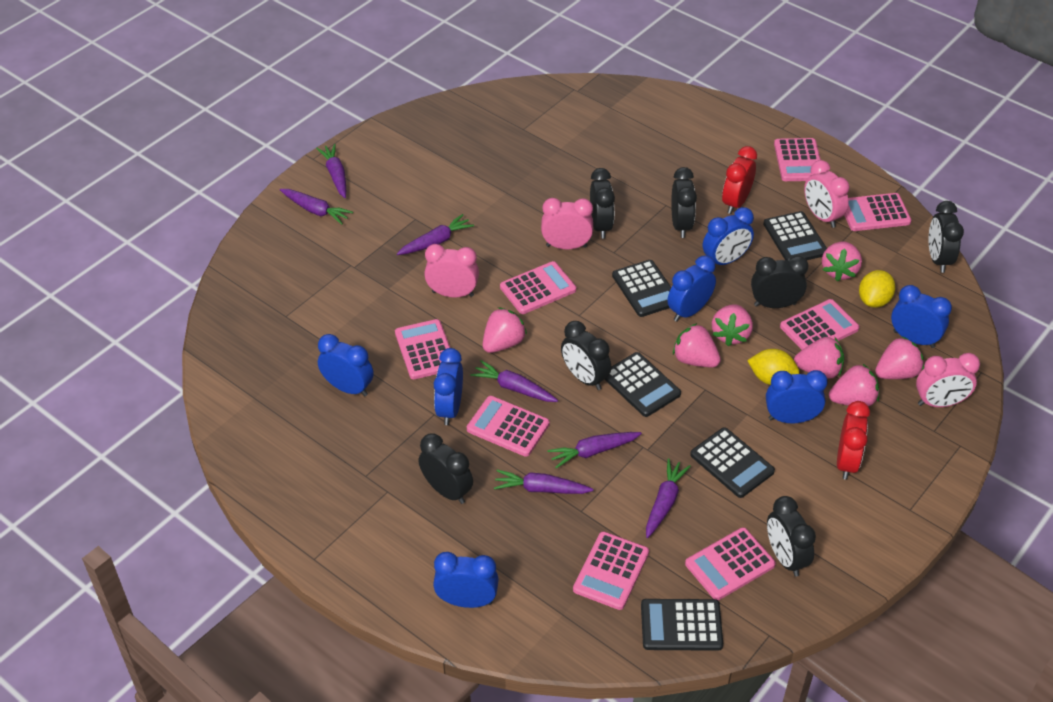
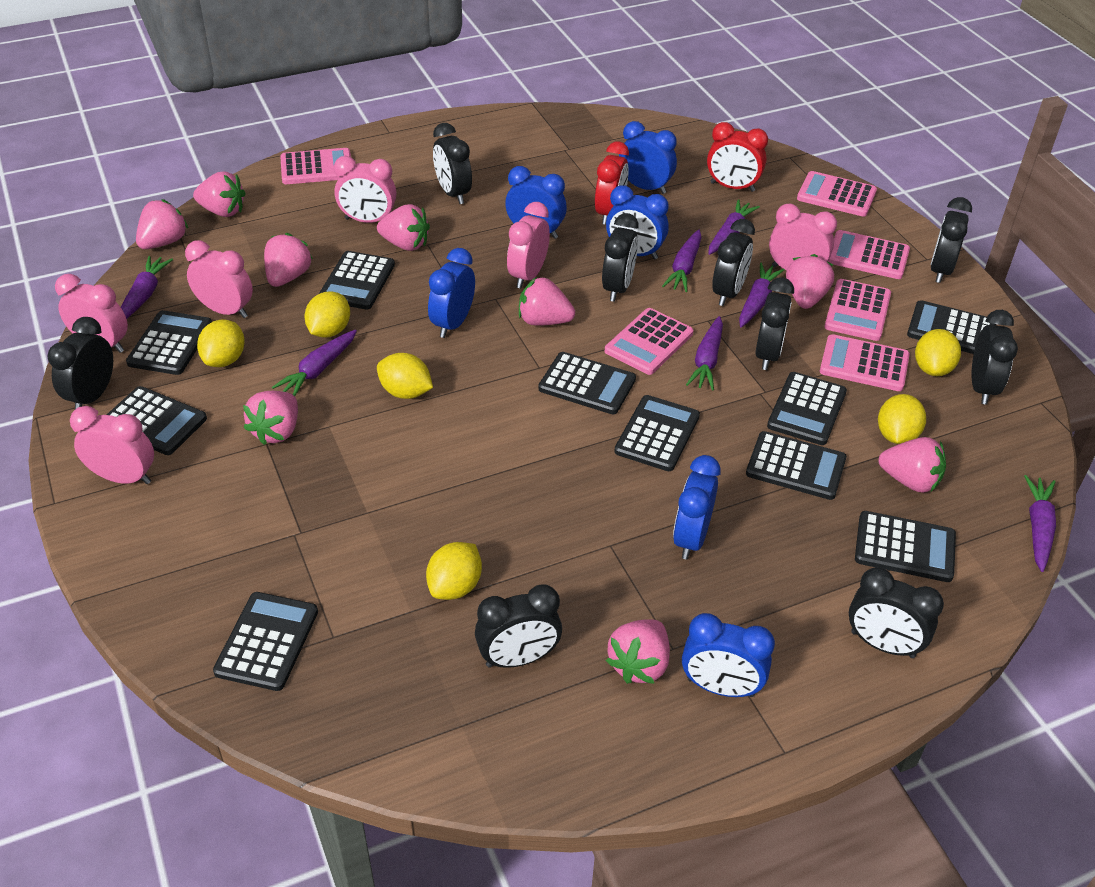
black calculator: [604,352,681,417] [612,260,671,317] [641,599,723,651] [690,427,775,498] [763,211,827,261] = 5 -> [107,386,207,455] [126,310,212,375] [213,592,318,691] [319,251,395,310] [538,352,636,414] [614,395,700,471] [746,431,847,500] [767,372,847,445] [855,511,956,582] [907,300,996,354] = 10
black clock: [418,433,473,504] [561,321,611,390] [590,168,615,239] [671,167,697,238] [751,256,808,308] [767,496,816,577] [928,201,964,273] = 7 -> [47,317,113,409] [433,123,472,204] [475,584,562,668] [602,213,639,302] [712,219,755,306] [755,278,794,370] [849,567,944,658] [931,197,972,283] [971,310,1018,405] = 9
blue clock: [318,334,374,396] [433,552,499,608] [434,348,463,425] [668,256,716,322] [703,207,754,265] [766,370,828,423] [891,285,952,348] = 7 -> [428,248,475,338] [505,166,567,239] [606,185,669,260] [619,121,677,194] [673,455,721,560] [682,613,775,697] = 6
pink calculator: [395,319,450,379] [467,396,550,457] [500,261,576,314] [573,531,649,610] [685,527,776,600] [774,138,821,181] [780,299,859,350] [844,193,911,231] = 8 -> [280,148,351,184] [605,308,694,375] [797,171,877,217] [820,334,910,391] [824,279,891,341] [828,230,910,279] = 6
pink clock: [424,244,479,297] [541,198,593,249] [804,160,850,228] [916,353,980,407] = 4 -> [55,274,128,353] [70,406,154,484] [185,240,253,318] [334,156,396,223] [507,202,550,289] [769,204,837,270] = 6
pink strawberry: [483,307,527,353] [673,323,721,367] [712,304,753,346] [794,337,844,379] [822,241,862,281] [829,364,879,406] [875,336,924,379] = 7 -> [136,199,188,249] [193,171,246,217] [243,391,298,445] [264,233,313,287] [377,204,430,251] [519,277,575,326] [606,619,670,684] [786,254,834,309] [879,437,946,493] = 9
yellow lemon: [747,349,800,385] [859,270,895,308] = 2 -> [197,319,245,367] [304,291,350,338] [377,353,433,399] [426,542,482,600] [878,394,926,444] [915,329,961,376] = 6

